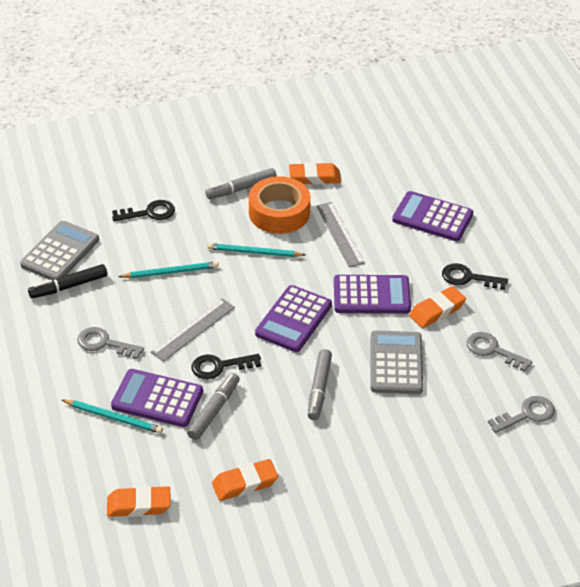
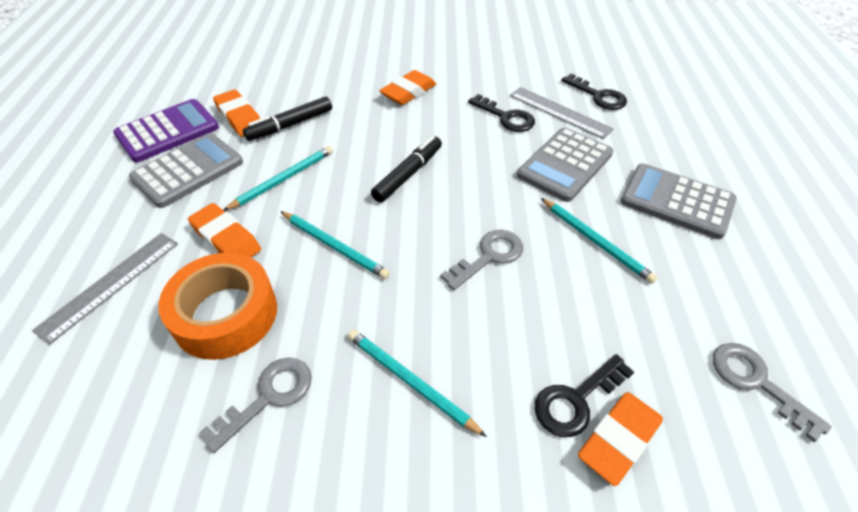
black marker: [28,264,107,299] = 1 -> [243,96,332,141] [371,136,442,203] = 2
grey calculator: [20,221,99,280] [371,331,423,394] = 2 -> [129,133,243,208] [517,127,613,202] [621,163,737,239] = 3
grey marker: [187,373,240,440] [205,168,277,199] [308,349,332,420] = 3 -> none = 0
purple calculator: [111,369,203,427] [255,285,332,352] [334,275,411,314] [392,191,473,241] = 4 -> [113,99,219,162] = 1
turquoise pencil: [62,400,163,434] [118,261,219,278] [207,243,305,257] = 3 -> [223,146,333,211] [280,211,390,279] [348,330,487,437] [541,198,657,284] = 4

